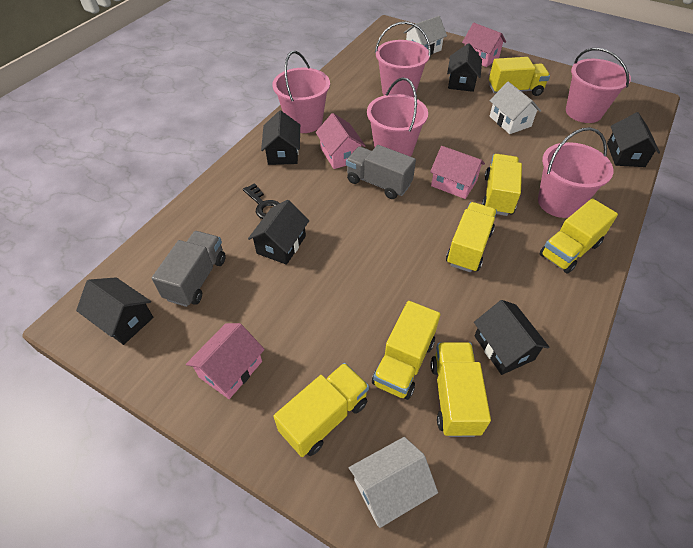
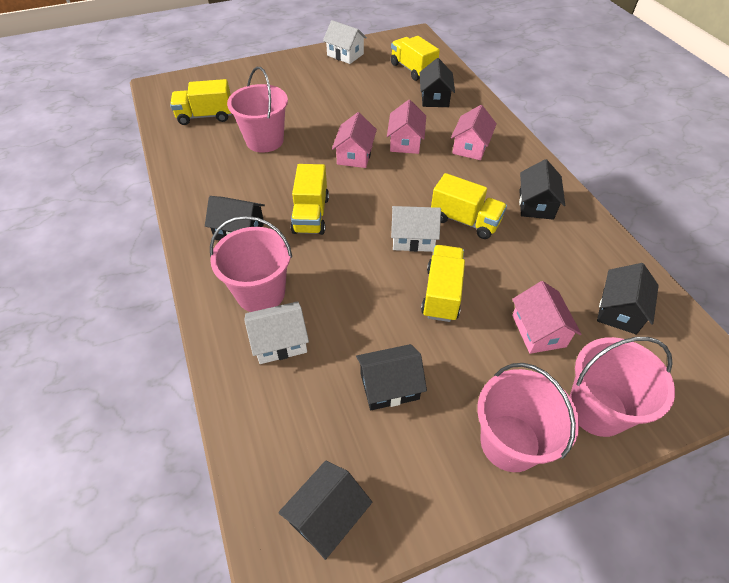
black key: [243,183,280,219] = 1 -> none = 0
grey truck: [152,231,226,307] [346,145,416,199] = 2 -> none = 0
pink bucket: [272,51,330,133] [367,77,428,157] [375,22,431,97] [538,127,613,218] [566,48,631,123] = 5 -> [210,216,292,312] [227,67,288,153] [477,363,579,472] [570,337,675,437] = 4
yellow truck: [273,363,369,457] [372,301,440,400] [430,342,491,437] [446,202,497,272] [482,154,522,216] [489,57,550,96] [539,198,618,274] = 7 -> [170,79,232,125] [291,164,329,235] [391,36,440,81] [421,245,465,322] [431,173,507,239] = 5

